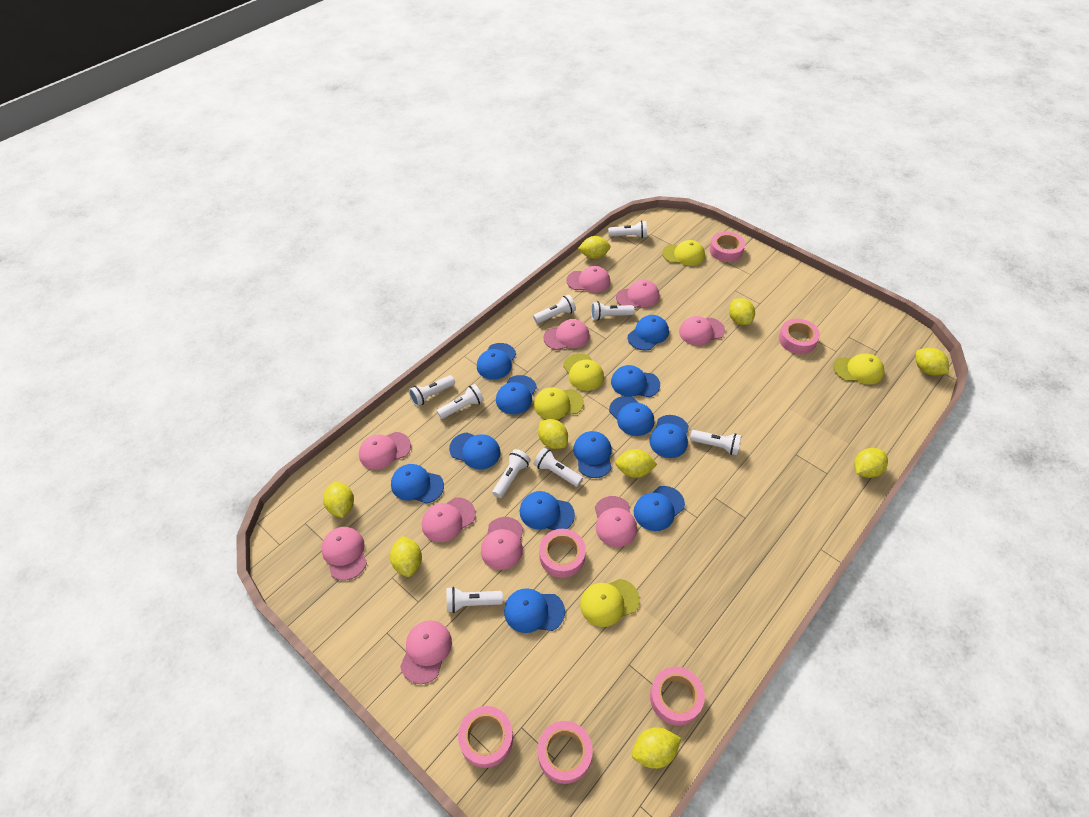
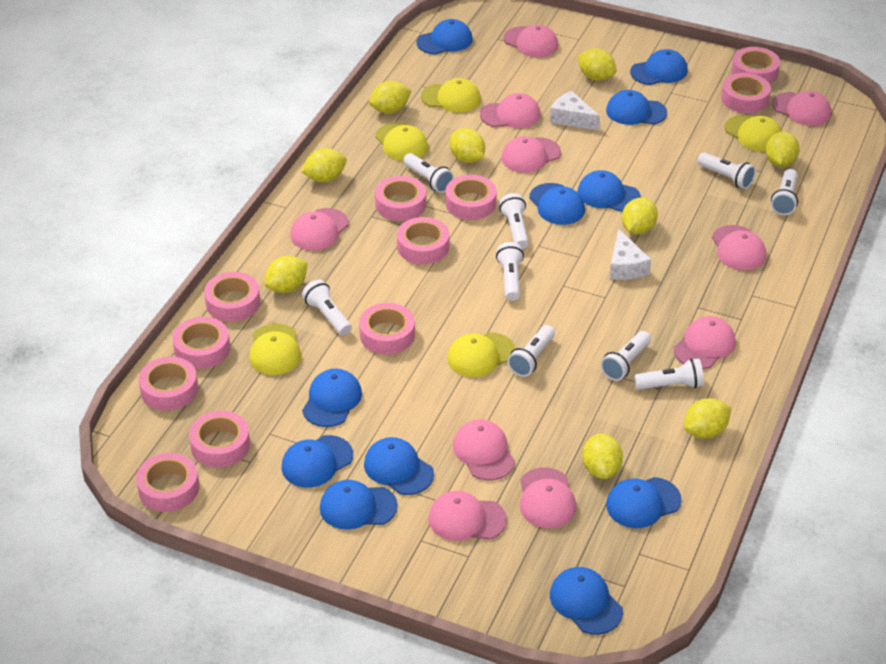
blue cap: [391,464,444,504] [449,432,501,469] [477,343,516,380] [496,375,537,414] [504,588,565,633] [520,491,575,530] [573,431,612,478] [609,396,654,436] [611,365,660,397] [628,315,669,350] [634,486,685,531] [649,415,689,458] = 12 -> [281,435,353,488] [302,369,362,427] [320,480,398,530] [364,437,434,495] [417,19,473,55] [529,183,585,225] [550,567,623,635] [578,170,641,212] [606,90,667,125] [606,477,682,528] [630,49,688,85] = 11
pink tape: [458,706,513,768] [538,721,593,784] [539,529,586,578] [650,667,705,726] [709,231,745,262] [779,319,820,354] = 6 -> [136,453,199,512] [138,357,198,411] [172,317,230,369] [189,411,250,467] [204,272,260,322] [359,303,415,354] [375,176,426,221] [397,217,450,264] [446,175,497,220] [721,73,771,113] [731,47,780,84] = 11
white cheese: none = 0 -> [550,91,600,131] [610,229,651,280] = 2

